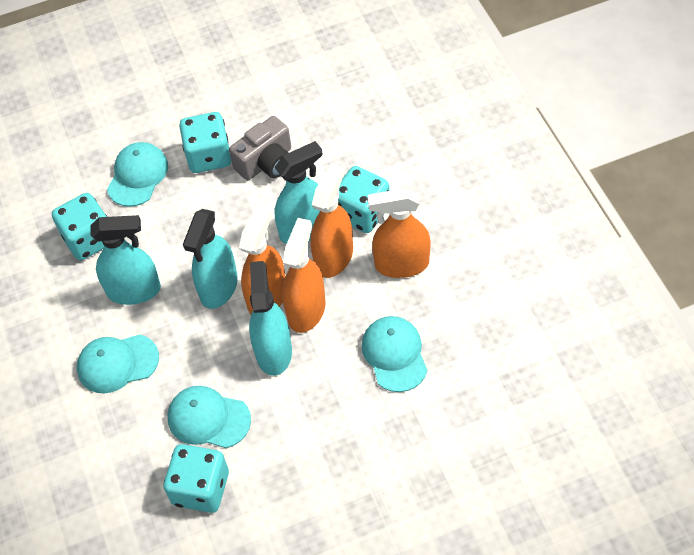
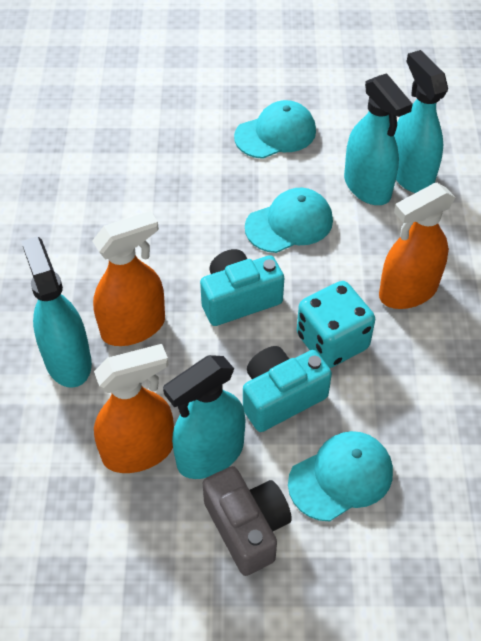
orange spray bottle: [239,204,285,314] [282,218,326,333] [310,163,353,278] [368,188,431,278] = 4 -> [92,211,165,346] [94,344,174,473] [379,183,456,309] = 3
turquoise camera: none = 0 -> [200,249,284,326] [243,346,332,432] = 2
turquoise cap: [77,334,159,393] [107,142,168,207] [168,386,251,448] [362,316,427,392] = 4 -> [234,100,316,159] [245,188,333,253] [288,431,393,521] = 3
turquoise dice: [52,193,107,260] [164,444,229,513] [179,112,231,173] [338,166,390,233] = 4 -> [297,281,375,368] = 1

